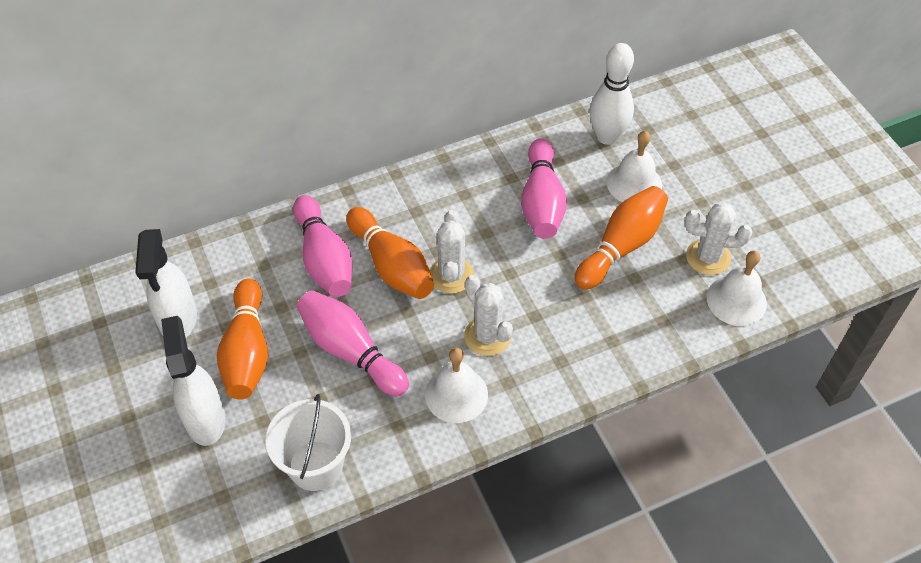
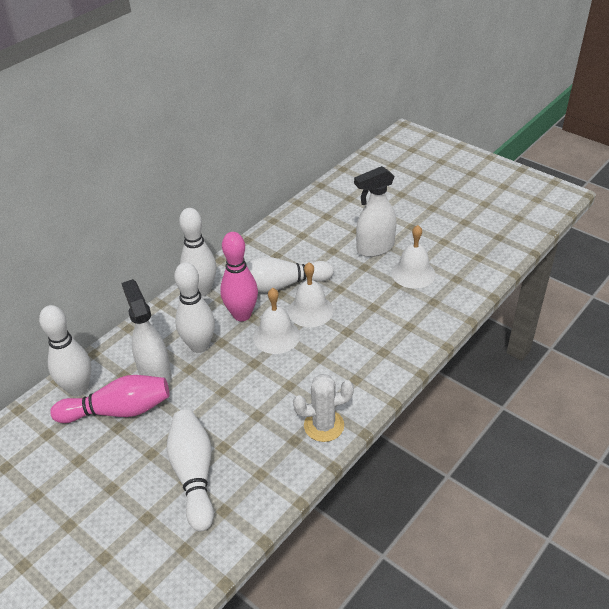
orange bowling pin: [217,279,268,400] [346,207,434,299] [575,186,668,290] = 3 -> none = 0
pink bowling pin: [293,195,352,297] [297,290,409,396] [521,138,567,239] = 3 -> [50,375,169,423] [220,232,258,321] = 2
white bowling pin: [590,43,634,145] = 1 -> [39,305,91,397] [167,409,214,531] [174,262,215,353] [179,208,217,296] [246,257,334,293] = 5
white bucket: [265,394,351,491] = 1 -> none = 0
white cactus: [430,210,474,294] [464,275,513,356] [685,202,752,275] = 3 -> [293,374,354,442] = 1

